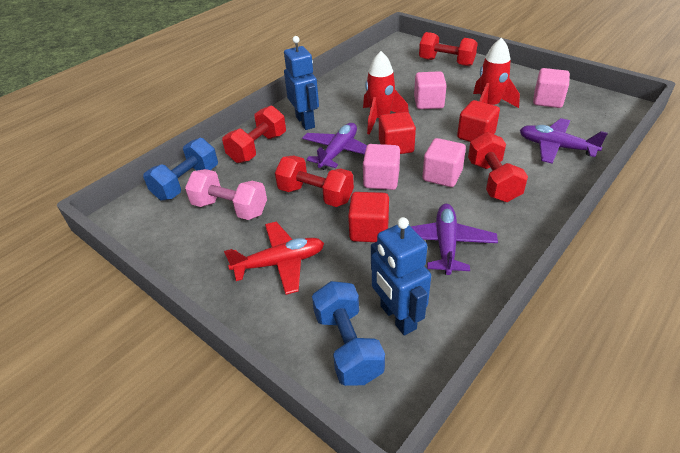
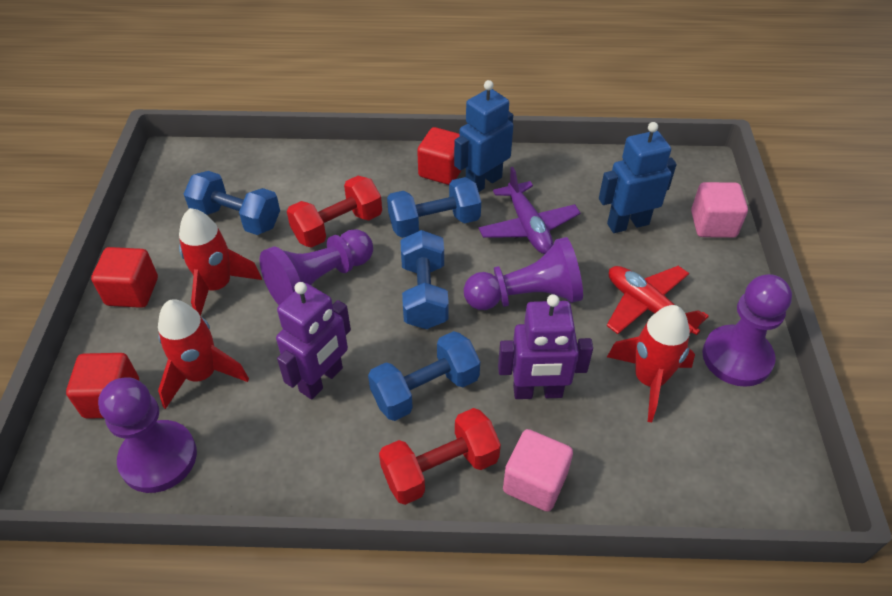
blue dumbbell: [143,138,218,201] [312,281,385,386] = 2 -> [184,171,280,235] [368,331,480,421] [387,177,481,238] [400,230,449,329] = 4
pink cube: [363,144,400,190] [414,71,447,109] [422,138,466,187] [533,68,570,108] = 4 -> [503,429,573,512] [691,182,748,238] = 2
pink dumbbell: [185,169,267,220] = 1 -> none = 0
purple pawn: none = 0 -> [98,377,197,493] [260,229,373,305] [464,237,583,310] [703,274,792,387] = 4
purple plane: [302,123,367,170] [411,204,498,275] [520,118,608,164] = 3 -> [479,167,580,254] = 1
purple robot: none = 0 -> [276,282,351,400] [498,294,593,399] = 2
red dumbbell: [222,105,286,163] [275,156,354,207] [419,32,478,66] [468,132,528,202] = 4 -> [287,176,382,248] [379,408,501,505] = 2
red rocket: [363,51,409,135] [473,37,520,108] = 2 -> [158,299,249,409] [179,208,262,316] [607,305,695,422] = 3

